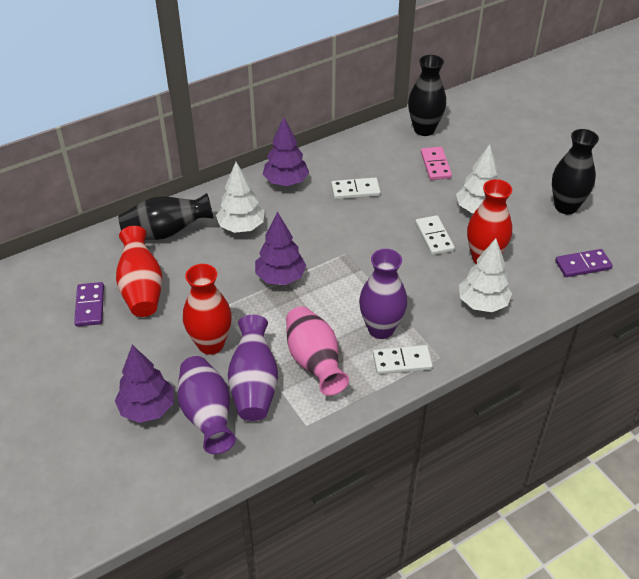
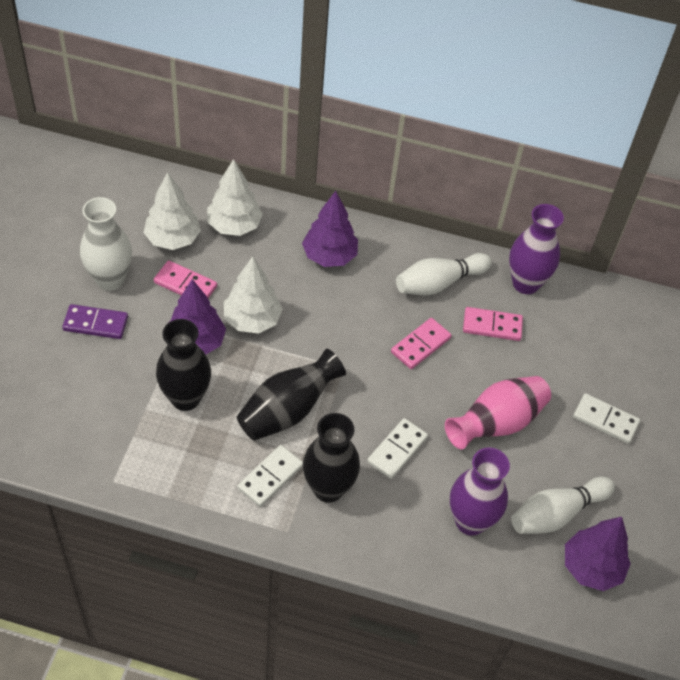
pink domino: [421,147,452,180] = 1 -> [154,260,217,298] [391,318,452,369] [463,307,523,341] = 3
purple domino: [74,282,104,327] [555,249,613,277] = 2 -> [62,304,128,339] = 1
purple vase: [177,356,236,454] [228,315,278,421] [359,249,407,339] = 3 -> [450,447,510,536] [509,204,564,294] = 2
red vase: [116,226,162,317] [183,264,232,355] [467,179,512,264] = 3 -> none = 0
white bowling pin: none = 0 -> [396,253,492,295] [511,477,615,534] = 2
white vase: none = 0 -> [80,197,132,291] = 1

